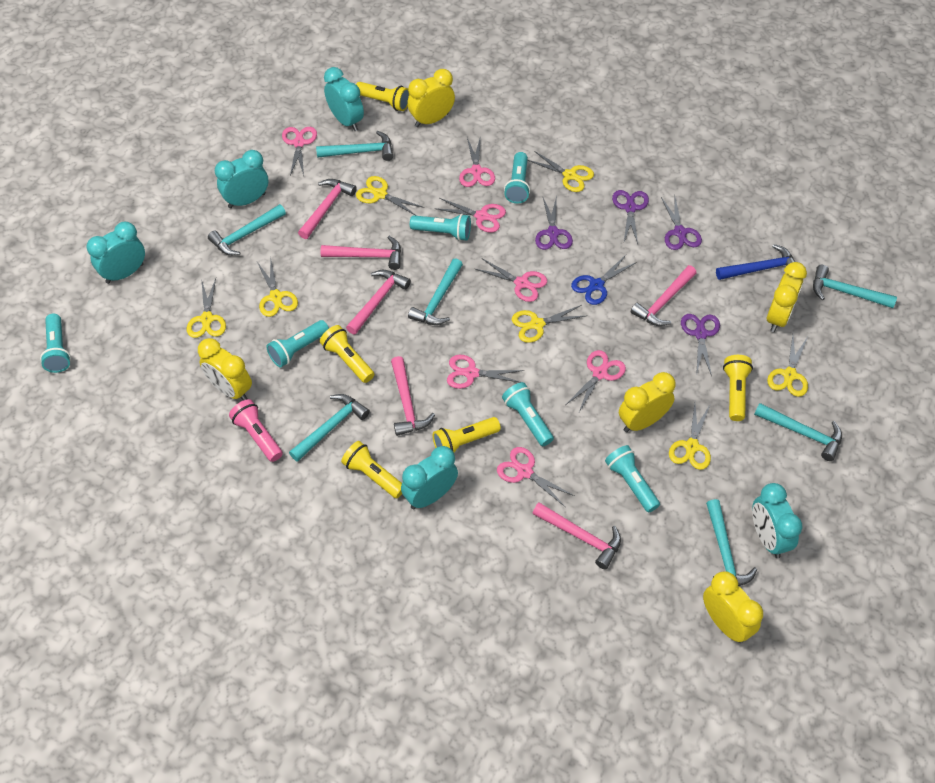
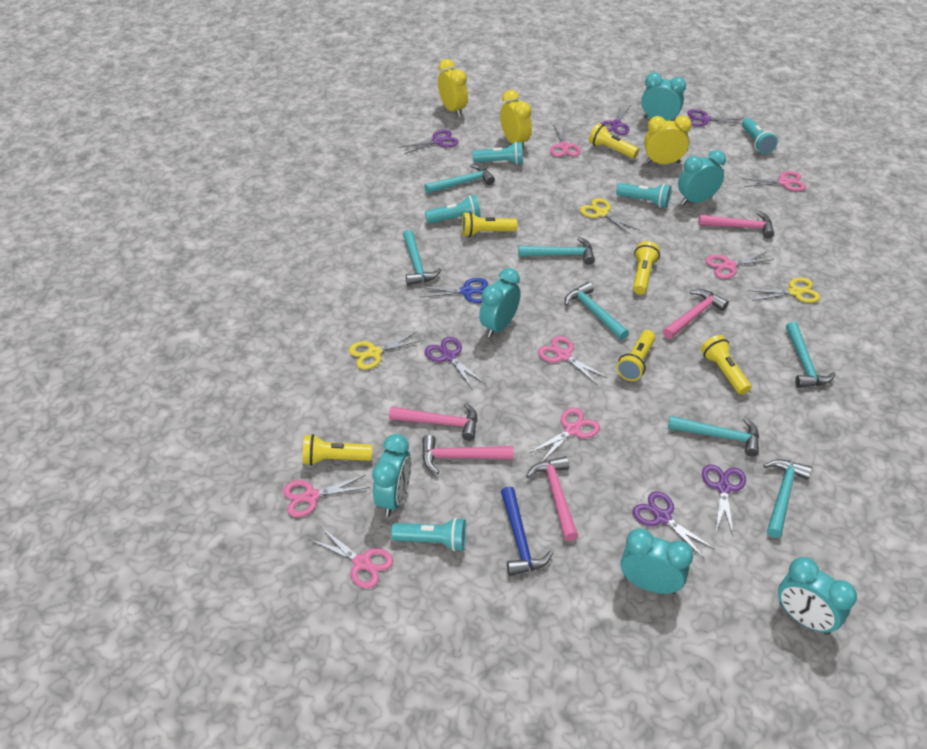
pink flashlight: [229,399,283,462] = 1 -> none = 0
pink hammer: [298,179,357,239] [320,236,401,270] [346,270,411,335] [391,356,435,436] [532,503,621,570] [631,265,697,326] = 6 -> [389,403,477,441] [422,435,514,474] [526,456,578,541] [663,289,729,339] [698,212,774,238] = 5
purple scissors: [535,196,573,250] [612,190,649,244] [661,197,702,250] [681,314,720,376] = 4 -> [399,129,458,154] [425,337,485,390] [601,105,631,135] [632,491,715,558] [687,109,744,127] [702,464,746,535] = 6
turquoise clock: [86,222,145,284] [215,150,268,208] [324,67,364,131] [401,446,458,509] [752,483,802,558] = 5 -> [372,434,411,517] [479,268,521,338] [621,528,693,594] [641,72,686,121] [678,150,726,205] [778,557,857,635] = 6
turquoise flashlight: [40,314,71,373] [266,320,329,367] [410,214,471,241] [502,382,554,446] [504,152,530,204] [605,445,660,513] = 6 -> [391,517,467,552] [425,195,480,223] [472,141,523,165] [616,183,672,208] [742,118,778,154] = 5
yellow clock: [198,338,252,401] [407,69,455,127] [619,372,676,432] [703,571,763,643] [767,262,807,332] = 5 -> [438,59,468,117] [500,90,532,150] [644,116,692,164] = 3
yellow flashlight: [320,325,374,383] [341,441,402,498] [356,82,410,111] [433,417,501,452] [723,355,753,421] = 5 -> [303,434,373,466] [462,212,518,237] [589,123,639,158] [616,330,656,381] [633,241,660,294] [701,335,751,395] = 6
yellow scissors: [187,278,226,338] [257,260,298,317] [356,176,424,216] [512,305,585,343] [527,151,594,192] [669,404,711,470] [767,335,808,397] = 7 -> [349,331,423,370] [580,198,639,235] [747,277,820,303] = 3

